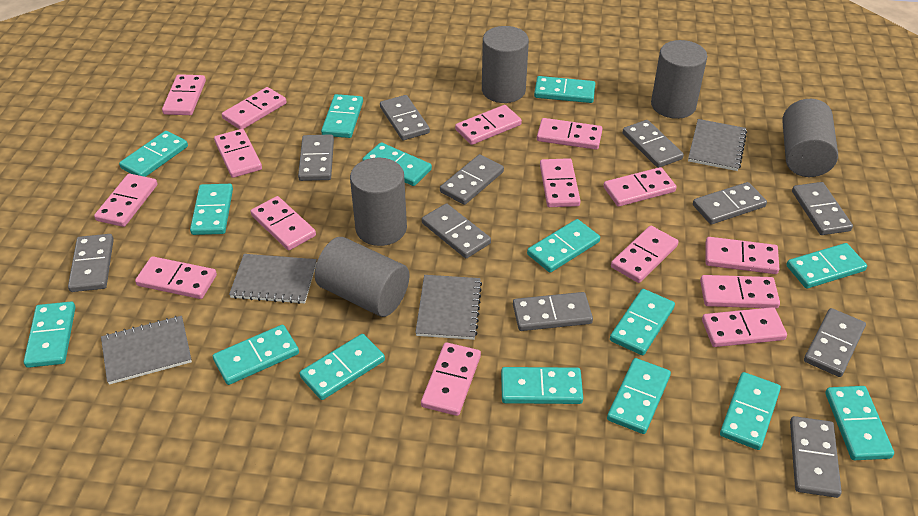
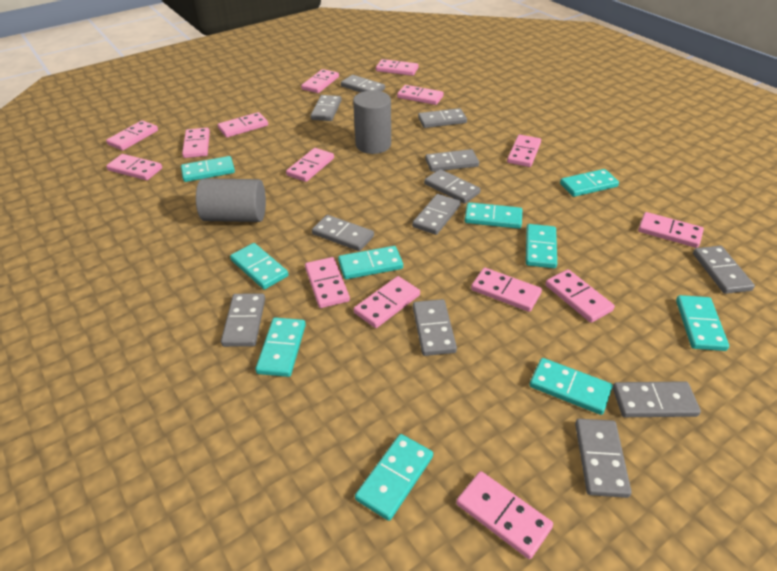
grey cylinder: [315,237,410,317] [350,157,407,246] [482,26,529,103] [651,40,707,119] [783,99,838,177] = 5 -> [196,178,266,222] [353,90,391,154] = 2
grey domino: [68,234,114,292] [298,134,334,181] [380,95,430,140] [422,203,491,258] [440,154,504,205] [513,292,593,331] [622,120,684,168] [693,182,767,224] [790,416,842,498] [792,182,853,235] [804,308,866,377] = 11 -> [221,293,265,347] [310,95,341,121] [312,215,374,251] [341,75,385,93] [412,194,461,235] [413,299,457,356] [418,108,467,128] [424,169,481,204] [425,149,479,172] [575,419,632,498] [613,381,701,417] [693,246,755,294] = 12
grey notebook: [101,316,192,385] [229,254,317,304] [415,275,482,340] [688,119,747,171] = 4 -> none = 0
turquoise domino: [24,302,75,368] [119,131,188,177] [190,184,233,235] [213,325,299,385] [300,334,385,400] [321,94,363,138] [363,142,432,186] [501,367,583,404] [527,219,600,273] [534,76,595,103] [607,358,671,434] [610,289,675,355] [720,372,781,450] [786,243,867,289] [825,386,894,460] = 15 -> [181,156,235,182] [230,243,289,289] [255,317,306,377] [338,246,403,279] [355,434,433,521] [465,202,522,229] [526,224,557,268] [530,358,613,415] [560,169,619,197] [676,295,729,351] = 10

